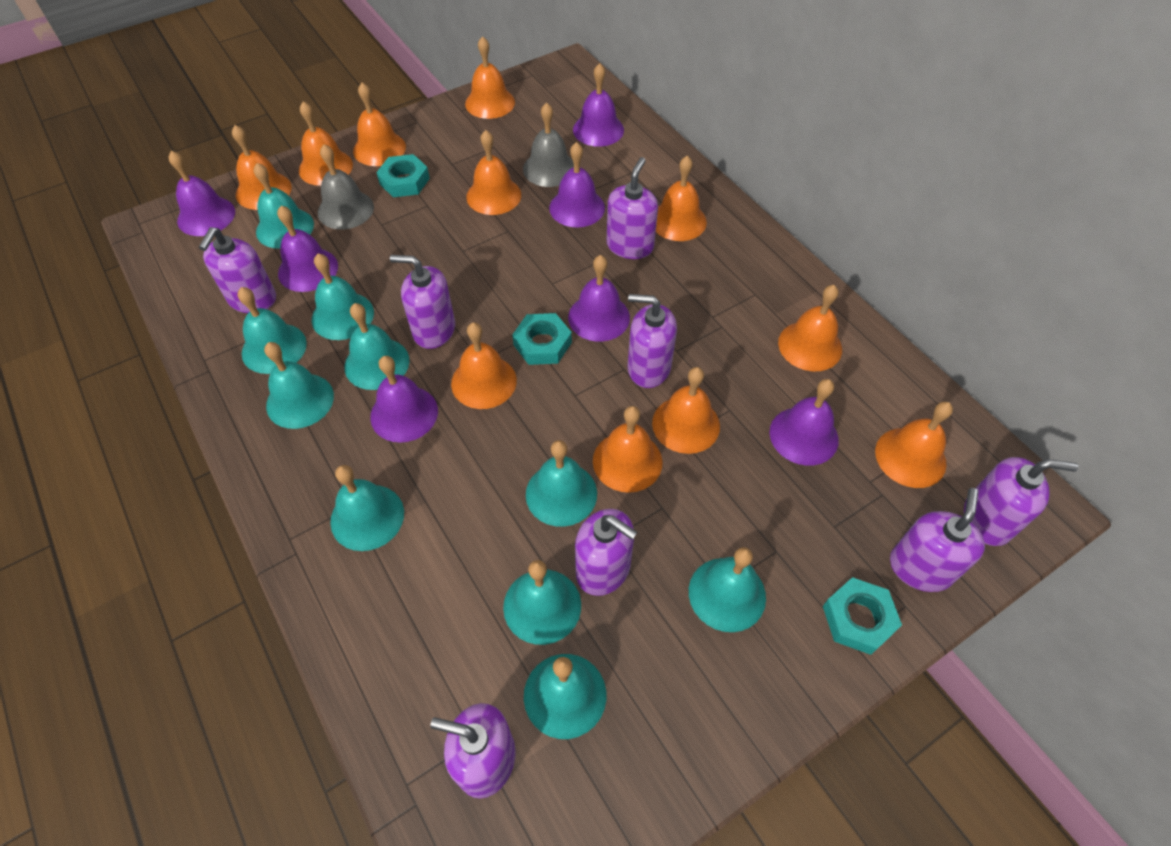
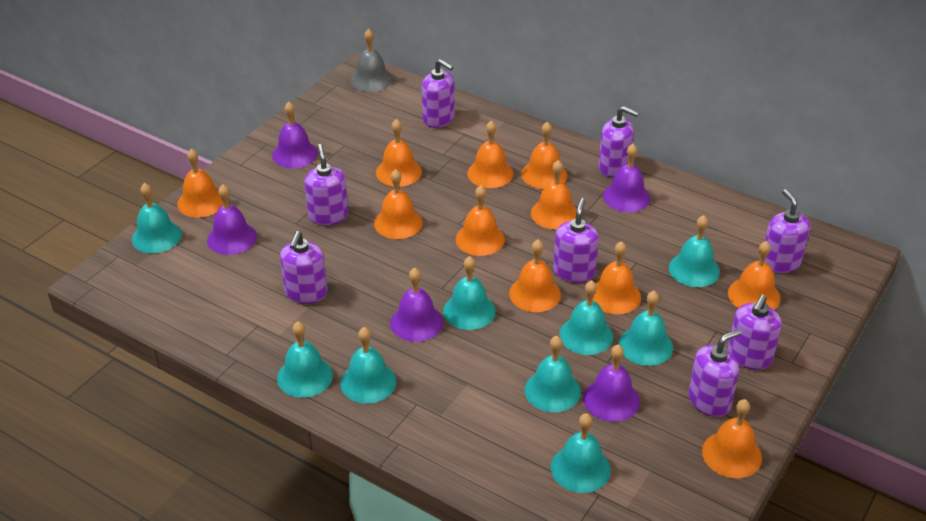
grey bell: [318,144,374,230] [523,102,574,187] = 2 -> [351,29,393,92] = 1
purple bell: [169,151,235,236] [277,206,338,292] [370,356,438,443] [549,142,605,228] [568,255,630,342] [573,63,624,147] [770,379,839,466] = 7 -> [207,184,257,255] [272,102,318,168] [390,268,443,342] [583,345,640,422] [603,144,650,212] = 5
turquoise bell: [238,287,307,374] [253,163,314,249] [264,342,334,429] [312,253,374,340] [330,465,404,551] [344,303,409,390] [503,560,581,645] [524,654,606,739] [526,440,597,527] [689,547,766,632] = 10 -> [132,183,182,253] [277,321,333,398] [340,327,396,404] [443,256,496,330] [525,336,581,412] [551,413,611,493] [559,280,613,355] [619,291,673,366] [669,215,720,287] = 9
turquoise nut: [376,154,430,197] [512,313,572,365] [823,577,902,655] = 3 -> none = 0

